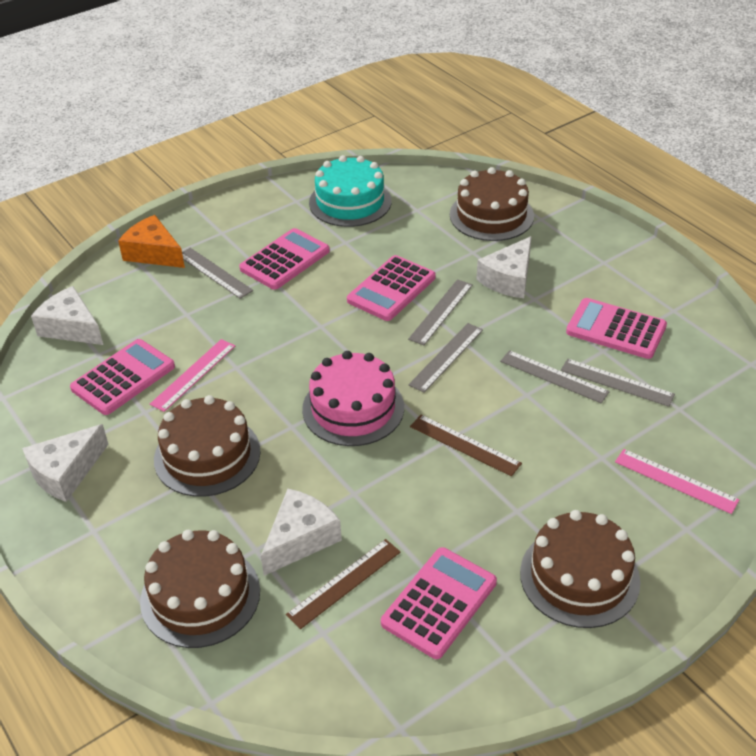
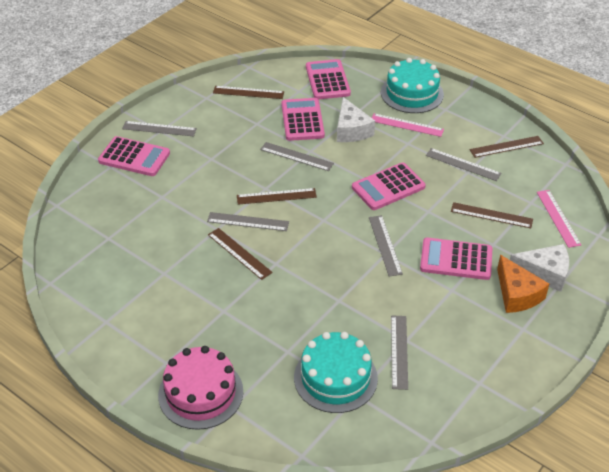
brown cake: [140,530,260,648] [154,395,261,497] [450,167,534,241] [520,510,640,628] = 4 -> none = 0
brown ruler: [286,539,400,629] [410,415,522,477] = 2 -> [208,228,273,280] [213,86,284,99] [237,188,317,205] [451,202,533,228] [470,136,544,158] = 5
grey ruler: [182,248,253,299] [408,279,473,345] [408,323,483,393] [500,350,610,403] [561,359,675,407] = 5 -> [122,121,197,137] [207,212,289,231] [260,142,334,171] [369,215,403,276] [391,315,408,390] [426,148,501,181] = 6
turquoise cake: [309,155,392,227] = 1 -> [294,332,378,413] [381,58,444,113] = 2
white cheese: [22,424,109,502] [31,286,103,345] [261,489,342,576] [476,236,532,298] = 4 -> [337,97,375,142] [510,244,569,292] = 2

